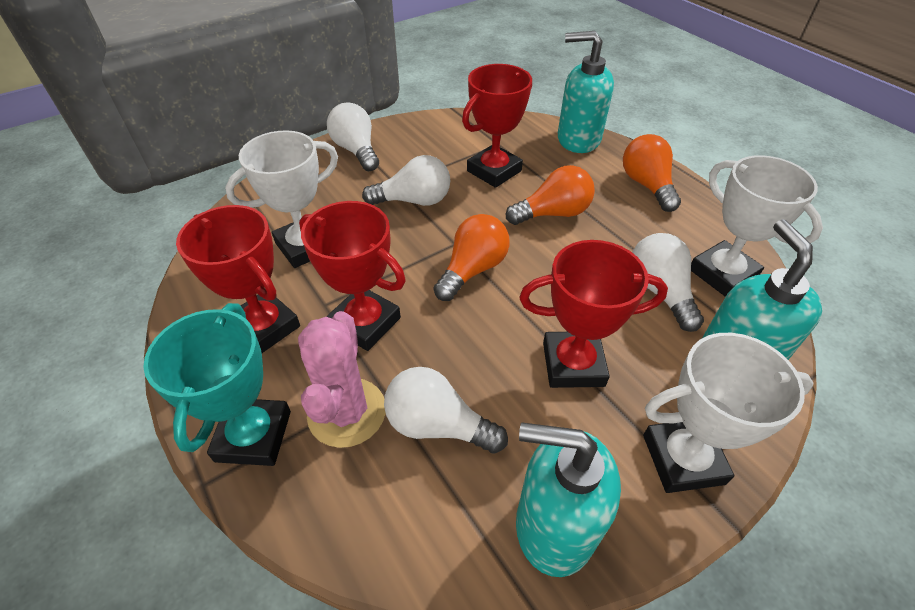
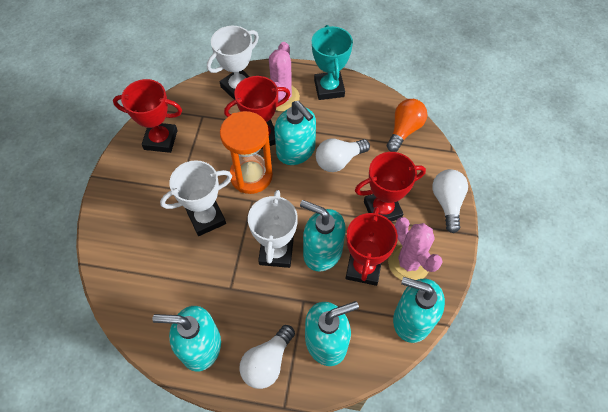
orange hourglass: none = 0 -> [220,111,273,194] = 1
orange light bulb: [434,214,510,301] [506,165,595,225] [623,134,681,212] = 3 -> [387,99,427,152] = 1
pink cactus: [298,311,386,448] = 1 -> [269,42,300,111] [388,217,443,280] = 2
turquoise soap dispenser: [516,423,621,577] [558,31,614,153] [702,219,822,360] = 3 -> [152,306,221,372] [275,101,316,165] [300,200,346,272] [305,301,359,366] [393,277,445,343] = 5
white light bulb: [327,103,379,171] [362,155,450,206] [384,367,508,454] [632,233,704,332] = 4 -> [239,325,295,389] [316,139,370,172] [432,169,468,233] = 3

